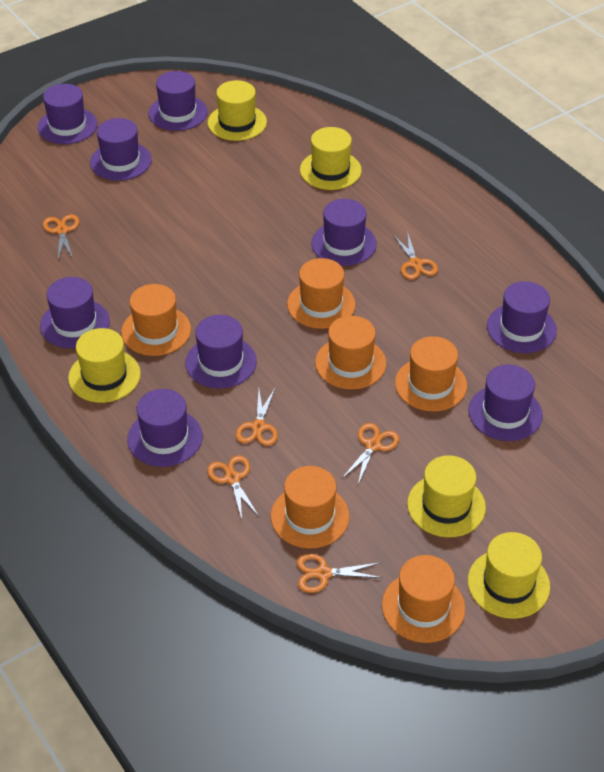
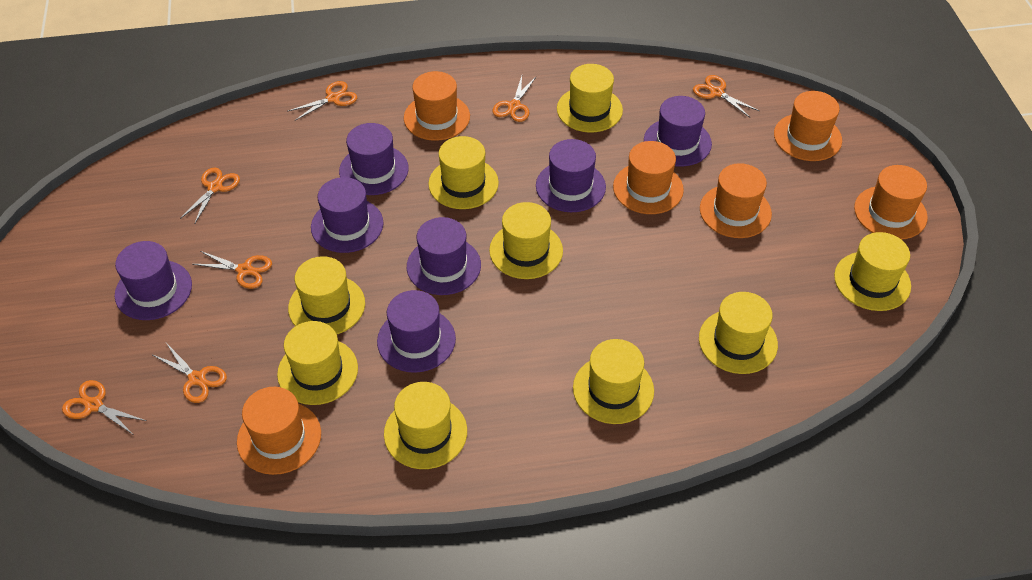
orange scissors: [43,214,79,260] [207,455,259,520] [236,388,278,446] [297,554,383,593] [342,423,399,484] [393,231,438,280] = 6 -> [62,380,146,434] [153,343,227,403] [180,168,240,223] [192,251,272,289] [287,81,357,121] [492,76,536,122] [693,75,759,118] = 7
purple hat: [38,84,97,144] [40,277,110,349] [90,118,152,181] [127,389,202,467] [148,71,208,131] [185,315,257,389] [311,199,377,266] [468,364,543,441] [487,281,557,353] = 9 -> [115,241,192,320] [311,177,383,253] [339,123,409,195] [377,290,456,373] [407,217,481,295] [536,139,606,212] [644,96,712,166] = 7
yellow hat: [68,328,141,403] [208,80,267,141] [300,127,361,190] [407,455,486,537] [468,532,550,619] = 5 -> [277,321,358,405] [288,256,365,334] [384,382,467,469] [428,136,499,209] [489,202,563,279] [557,64,623,133] [573,339,654,424] [699,292,778,374] [834,232,911,311] = 9

